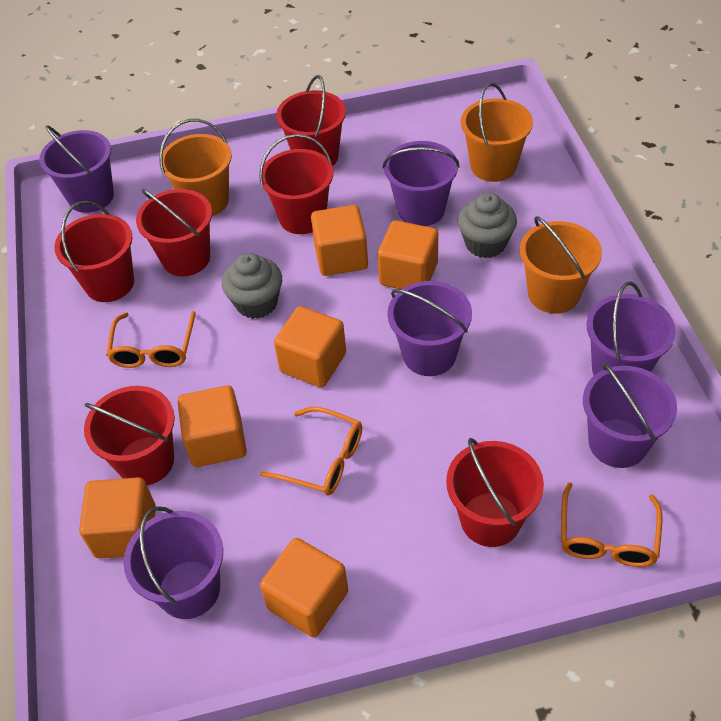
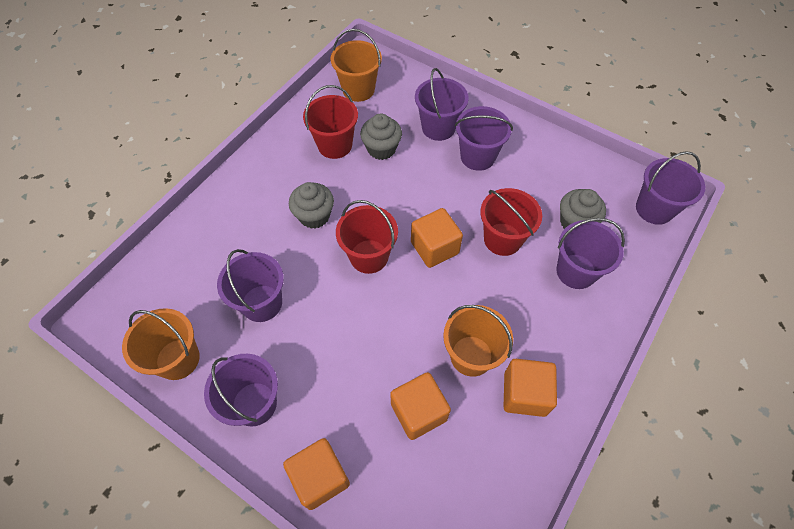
grey cupcake: [222,253,282,319] [458,193,517,258] = 2 -> [289,182,334,229] [360,114,402,160] [560,189,606,229] = 3
orange cube: [79,477,156,559] [177,385,247,467] [260,538,348,638] [274,306,346,388] [311,205,368,276] [378,220,438,289] = 6 -> [283,438,350,510] [390,372,451,440] [411,208,463,268] [504,359,557,417] = 4
orange glasses: [106,311,196,368] [260,407,362,496] [561,482,662,567] = 3 -> none = 0
red bucket: [54,201,134,302] [84,386,175,485] [136,189,212,276] [259,134,334,234] [276,75,346,166] [446,438,544,547] = 6 -> [303,85,358,159] [336,200,398,274] [480,188,542,256] = 3

